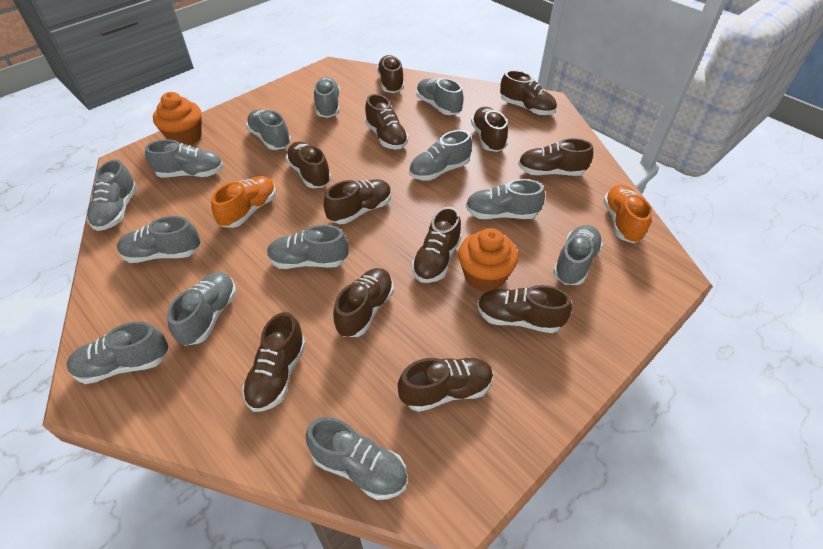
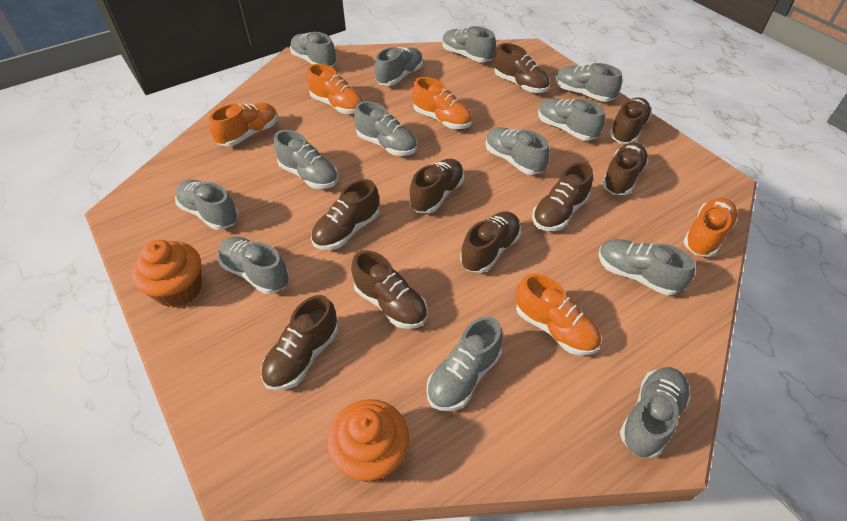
brown shoe: [242,312,306,412] [286,141,331,188] [324,179,392,224] [333,268,394,337] [365,94,409,150] [377,55,404,93] [398,358,493,412] [412,207,462,283] [471,107,508,152] [477,285,572,333] [500,70,557,115] [518,138,593,176] = 12 -> [261,295,338,390] [311,179,379,250] [351,250,427,329] [409,159,464,213] [460,211,521,273] [494,43,550,93] [532,162,593,231] [602,142,649,195] [609,97,652,144] = 9
orange shoe: [211,176,276,228] [603,184,652,243] = 2 -> [209,103,278,147] [307,64,364,114] [412,77,472,129] [516,274,601,355] [683,198,738,257] = 5

